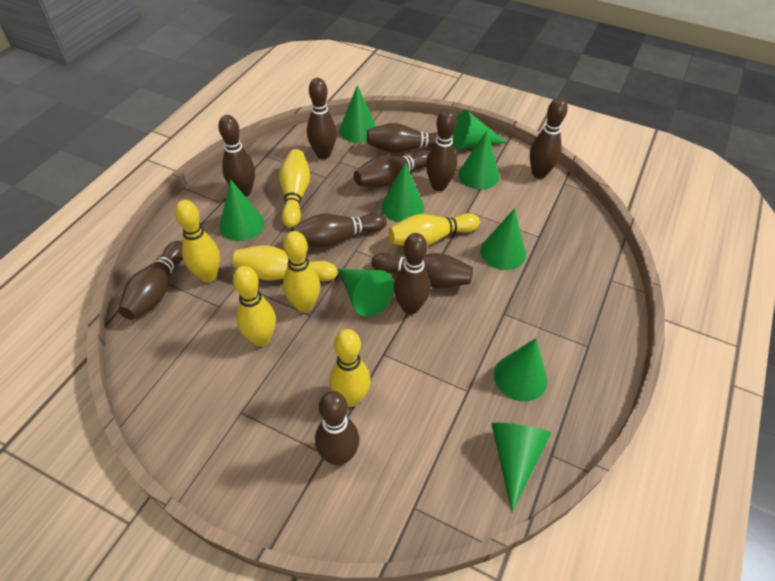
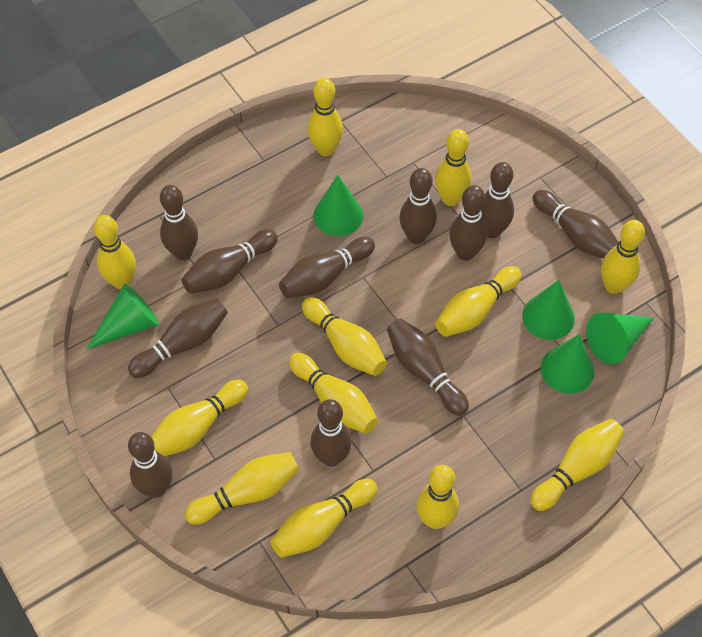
green cone: [220,179,264,241] [338,269,394,317] [339,85,376,143] [382,162,424,222] [452,110,507,150] [459,131,499,189] [480,208,526,270] [491,423,551,512] [494,338,547,402] = 9 -> [86,284,159,350] [314,175,363,236] [522,280,575,340] [541,334,594,394] [586,312,654,364] = 5
yellow bowling pin: [175,200,220,283] [233,245,338,281] [233,266,276,347] [279,149,310,228] [283,231,320,313] [329,329,371,407] [388,213,480,246] = 7 -> [94,215,136,289] [151,380,248,456] [185,452,300,525] [270,479,377,558] [289,353,378,434] [302,297,387,376] [308,78,343,156] [416,465,459,529] [435,129,471,206] [435,266,522,337] [530,419,624,511] [601,220,645,294] = 12

